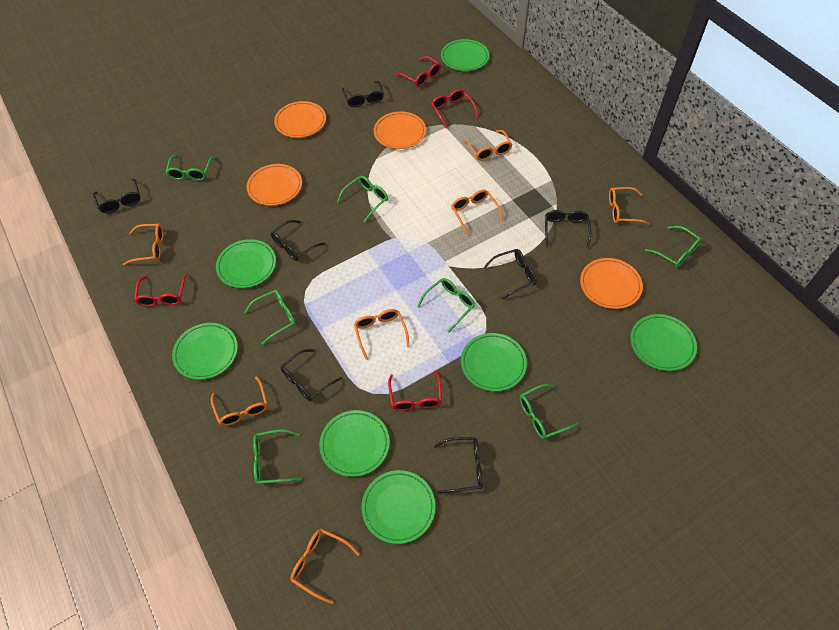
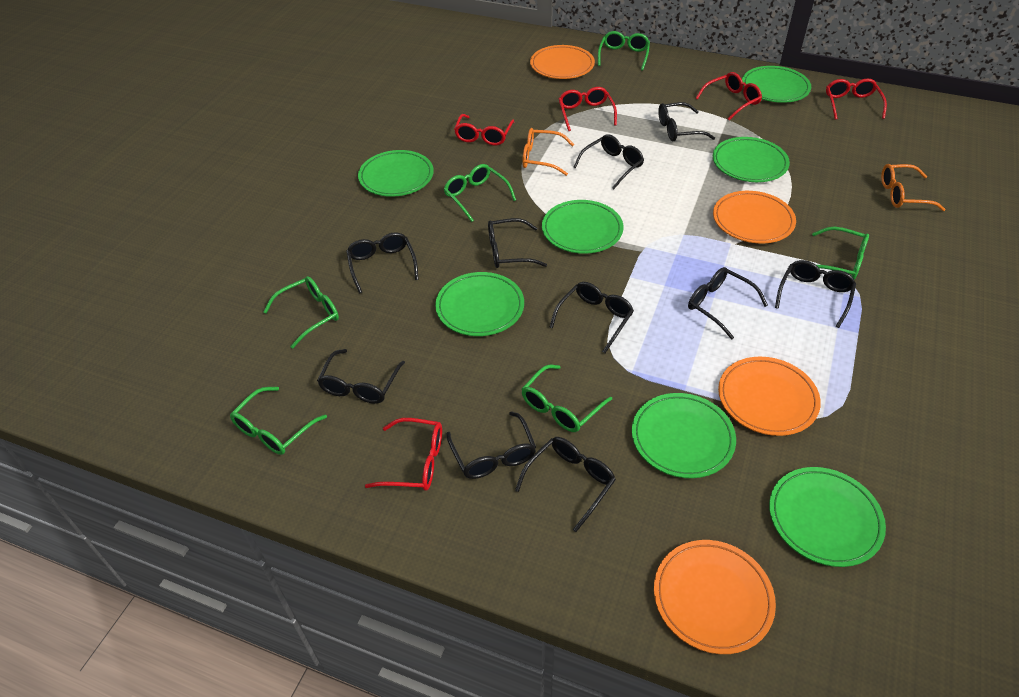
black glasses: [93,179,140,213] [271,220,325,261] [281,349,342,401] [342,81,384,107] [434,437,482,494] [484,249,537,300] [545,210,591,248] = 7 -> [317,349,405,404] [346,232,419,293] [446,411,536,479] [488,218,547,268] [515,437,616,532] [549,282,634,353] [573,134,644,189] [658,102,715,142] [688,267,768,339] [775,260,856,328] = 10
green glasses: [166,155,214,181] [244,290,296,345] [253,429,302,484] [337,175,388,222] [417,278,475,332] [520,384,579,439] [645,226,702,268] = 7 -> [230,387,327,455] [263,276,339,349] [444,164,516,222] [522,365,612,432] [598,31,650,71] [812,227,869,280] = 6
orange glasses: [123,224,164,266] [211,376,268,426] [290,529,360,604] [354,309,410,360] [451,190,503,235] [464,130,512,161] [609,187,650,225] = 7 -> [522,128,574,176] [881,164,946,211] = 2
red glasses: [134,274,187,307] [388,370,442,411] [396,56,441,87] [431,89,478,129] = 4 -> [365,418,442,491] [454,114,514,146] [559,87,617,131] [696,72,762,120] [826,78,887,120] = 5

